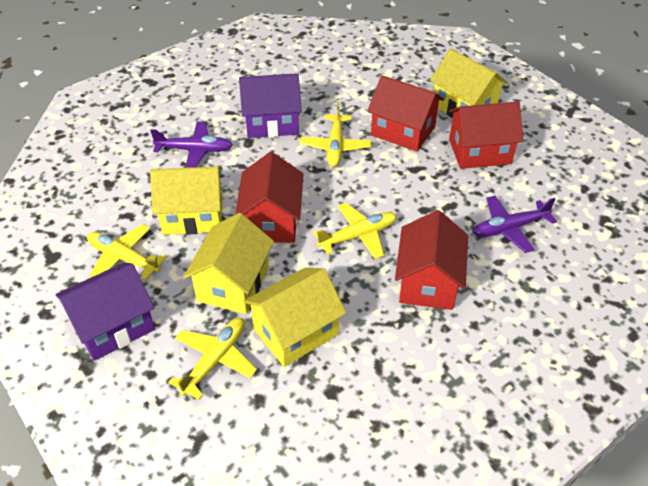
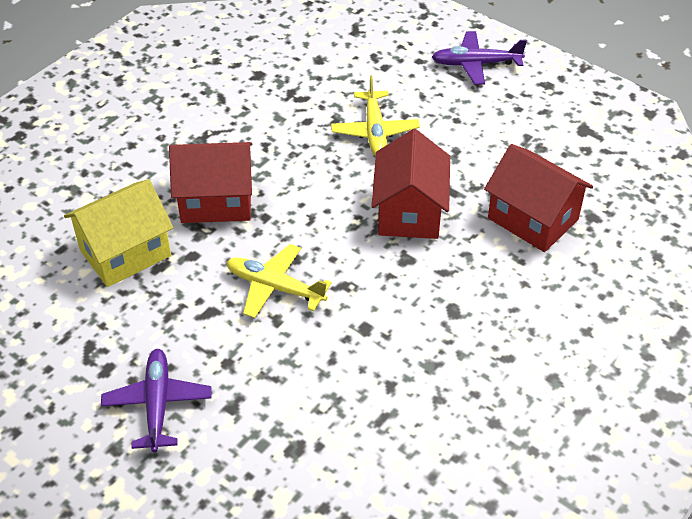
purple house: [55,262,155,361] [239,73,302,138] = 2 -> none = 0
red house: [235,152,303,243] [367,75,444,152] [395,210,468,310] [449,102,523,169] = 4 -> [169,142,252,223] [371,129,450,239] [484,144,593,252] = 3
yellow house: [150,167,223,235] [183,213,274,314] [243,267,346,367] [430,49,508,118] = 4 -> [64,179,173,287] = 1
yellow plane: [87,224,167,280] [168,318,257,400] [300,102,371,167] [313,203,397,259] = 4 -> [227,244,332,318] [331,75,420,156] = 2

